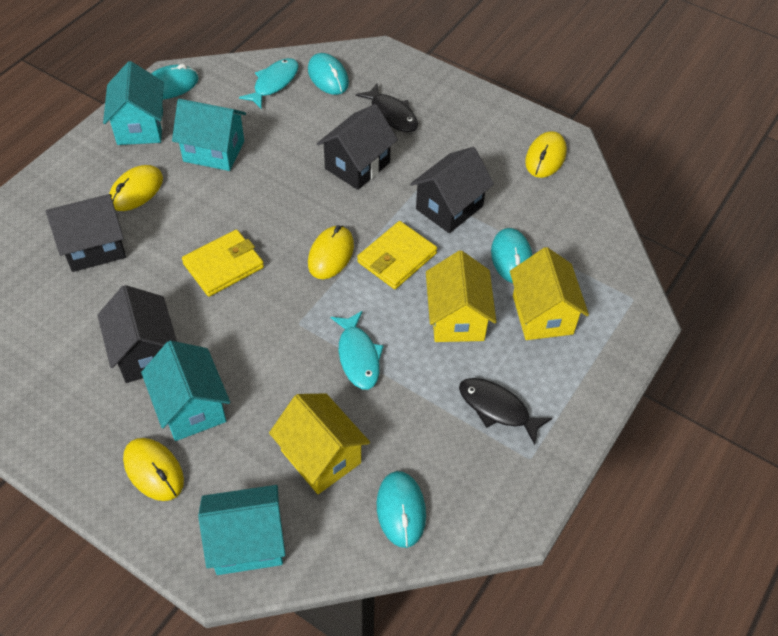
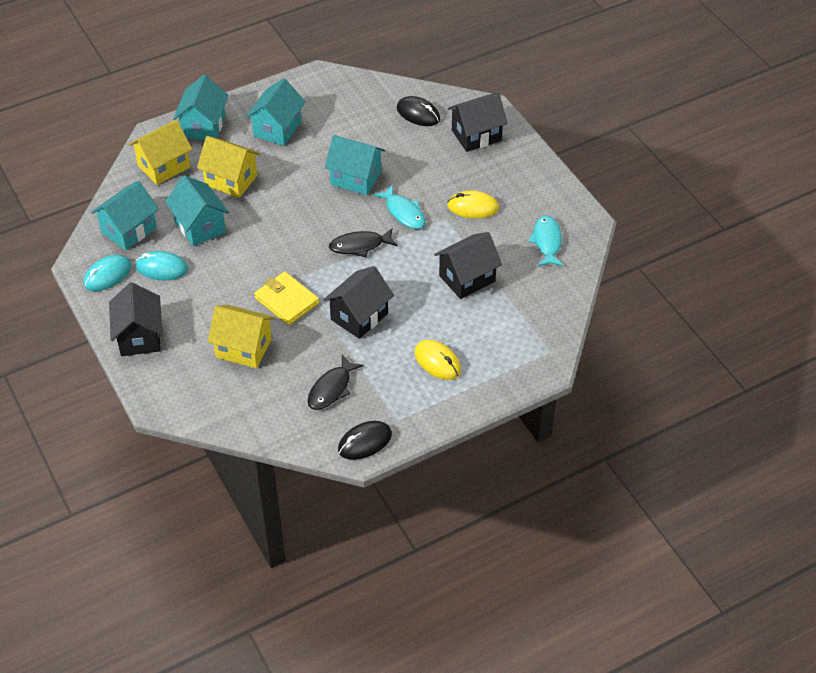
black mouse: none = 0 -> [338,421,392,460] [397,96,440,126] = 2
turquoise house: [103,61,164,145] [141,341,230,441] [172,99,246,171] [198,485,286,575] = 4 -> [91,180,159,250] [165,175,229,246] [173,75,228,140] [246,78,306,146] [325,135,385,195] = 5
turquoise mouse: [151,64,199,99] [308,53,349,95] [377,471,426,548] [491,228,533,283] = 4 -> [84,255,131,291] [135,251,188,281] = 2
yellow mouse: [109,165,163,211] [123,438,184,501] [308,225,354,279] [525,131,567,178] = 4 -> [414,339,461,380] [447,190,499,219] = 2
yellow wallet: [182,229,264,297] [357,221,437,289] = 2 -> [254,271,319,325] = 1

